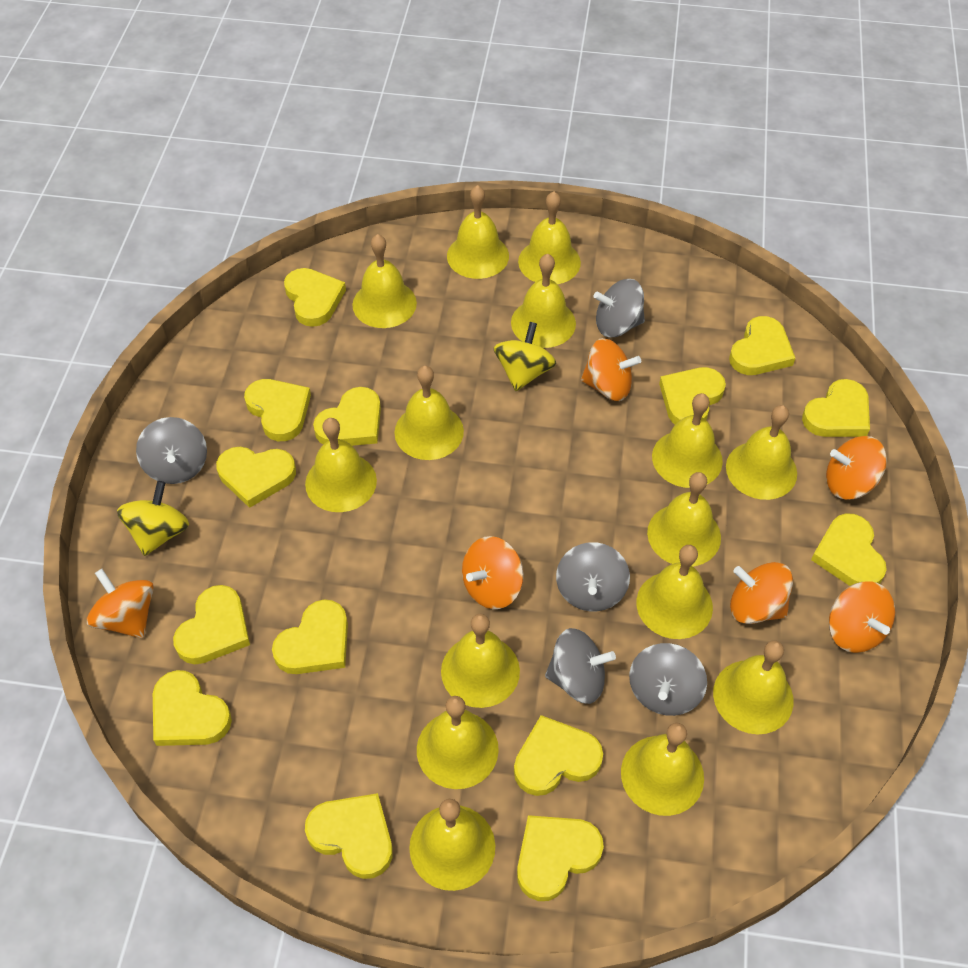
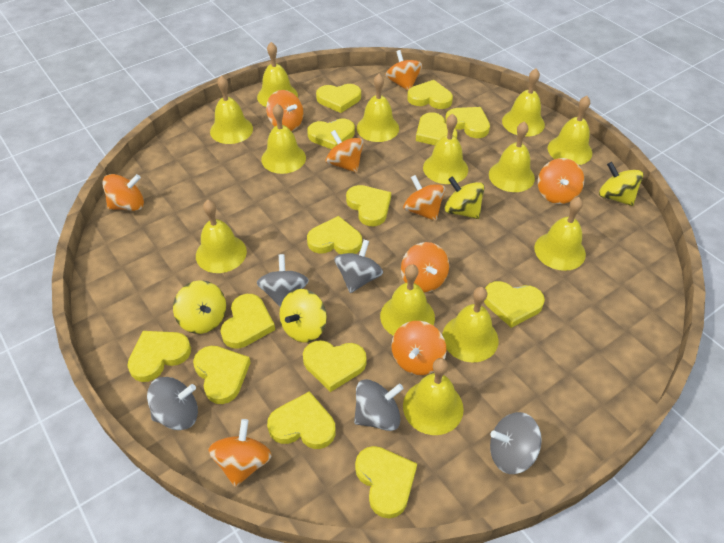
orange spinning top: [87,569,154,638] [462,536,524,609] [581,338,641,401] [730,562,793,624] [826,436,887,500] [829,581,895,653] = 6 -> [102,174,144,211] [209,419,272,487] [266,90,303,131] [326,130,364,173] [385,50,422,91] [391,321,447,375] [401,242,449,293] [403,175,445,221] [538,158,584,204] = 9
yellow bell: [305,418,377,512] [352,234,417,328] [394,366,464,460] [409,799,495,891] [417,696,499,789] [441,614,520,708] [447,185,509,279] [511,254,576,348] [518,191,581,284] [621,723,704,816] [636,545,713,639] [647,472,721,566] [652,393,723,488] [713,640,794,734] [726,405,797,500] = 15 -> [196,200,247,273] [210,75,253,144] [257,42,298,107] [261,104,306,174] [357,74,399,142] [380,264,435,336] [403,358,464,435] [423,114,468,184] [442,287,499,362] [489,121,535,192] [502,69,545,137] [534,197,586,271] [547,96,592,165] = 13
yellow spinning top: [117,481,189,556] [494,322,556,391] = 2 -> [173,280,226,334] [280,289,327,343] [444,176,485,219] [599,162,643,206] = 4

